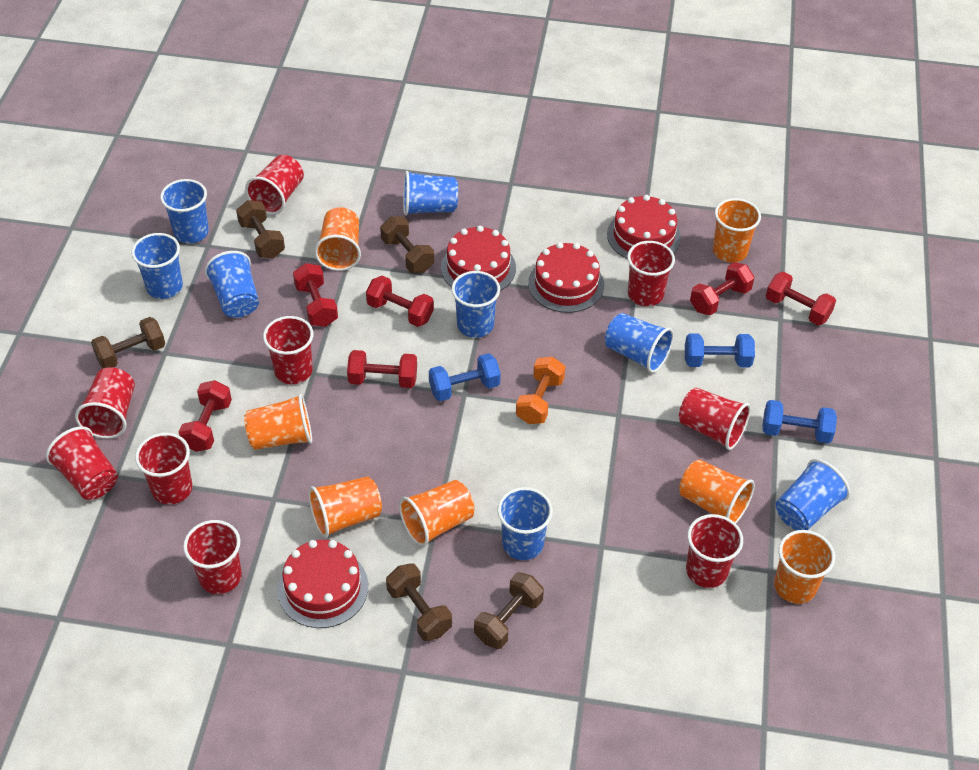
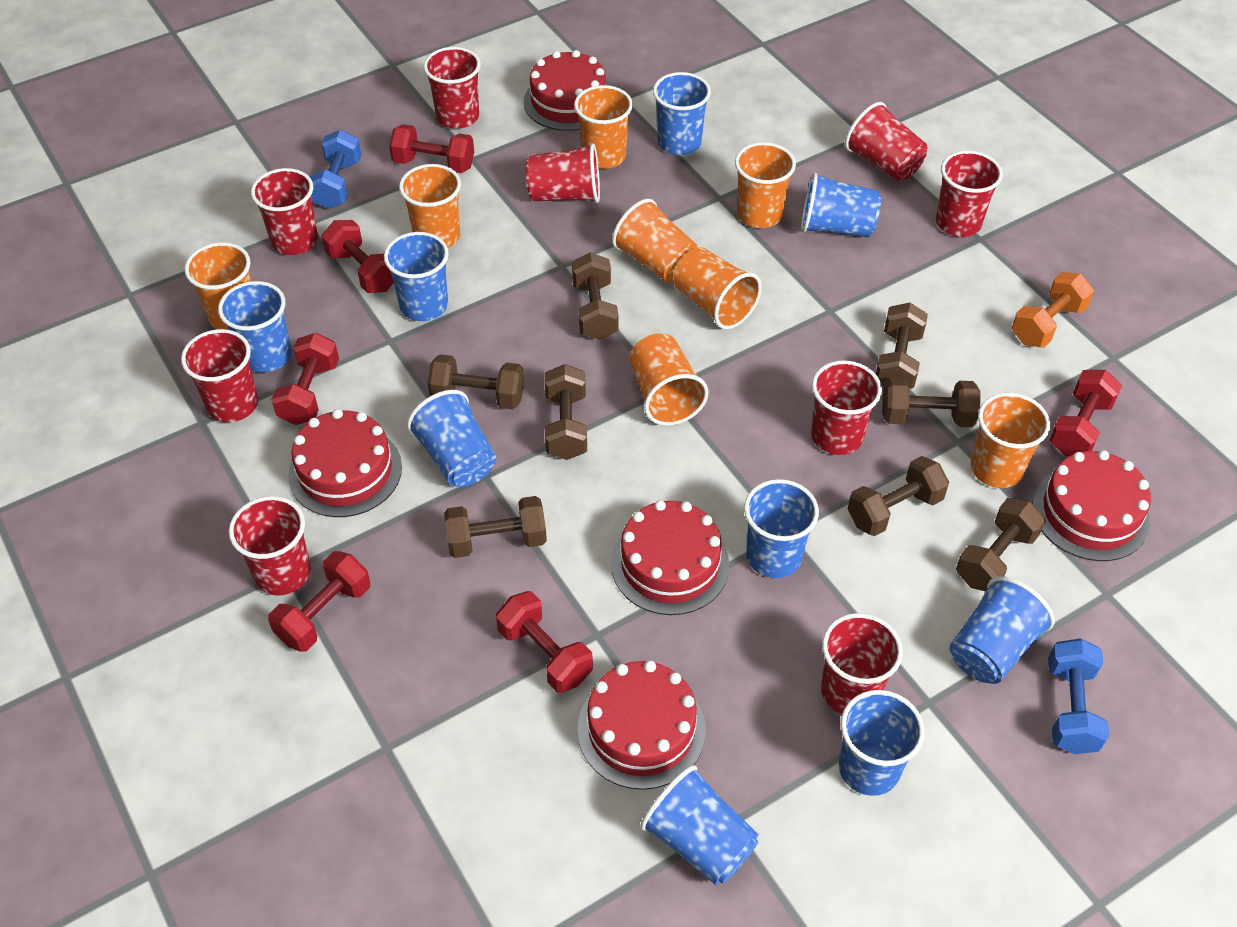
blue cup: [132,233,183,299] [160,179,209,243] [205,251,259,318] [403,171,458,216] [452,271,500,338] [497,487,553,560] [605,313,674,373] [776,459,850,530] = 8 -> [218,281,291,373] [384,232,449,321] [407,390,496,487] [640,765,758,885] [653,72,711,155] [744,479,819,578] [801,172,881,237] [839,690,925,796] [950,576,1055,684] = 9
blue dumbbell: [429,353,501,401] [685,333,755,367] [762,400,837,444] = 3 -> [309,130,362,209] [1048,638,1109,754] = 2
brown dumbbell: [91,317,165,368] [236,200,285,258] [380,216,434,273] [386,563,452,641] [474,572,544,649] = 5 -> [427,354,524,409] [444,496,547,558] [545,364,587,460] [572,253,618,340] [848,456,949,536] [876,303,928,389] [882,378,981,427] [956,498,1046,592] = 8
orange cup: [244,394,312,450] [308,476,382,538] [314,207,361,271] [399,480,475,547] [679,459,755,523] [713,198,761,263] [774,530,835,604] = 7 -> [184,242,251,330] [399,164,461,248] [574,85,633,169] [612,199,698,283] [629,333,708,426] [674,247,762,330] [735,142,796,228] [971,393,1050,488] = 8
red cake: [278,540,368,628] [441,226,516,291] [528,242,604,313] [607,195,681,259] = 4 -> [288,409,402,517] [523,50,606,131] [577,661,706,790] [611,500,730,615] [1032,450,1151,561] = 5

